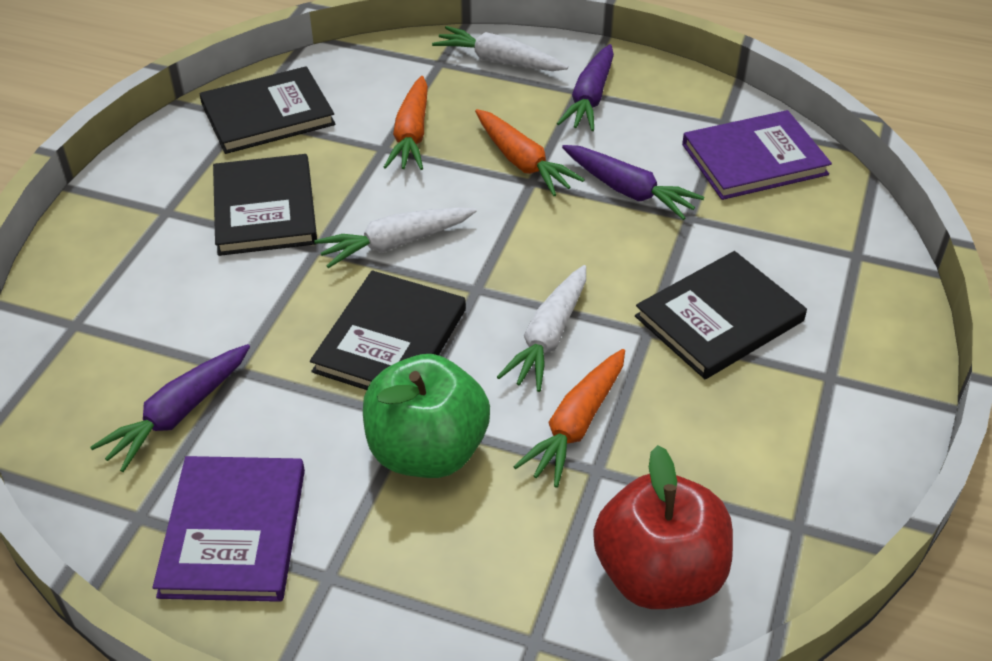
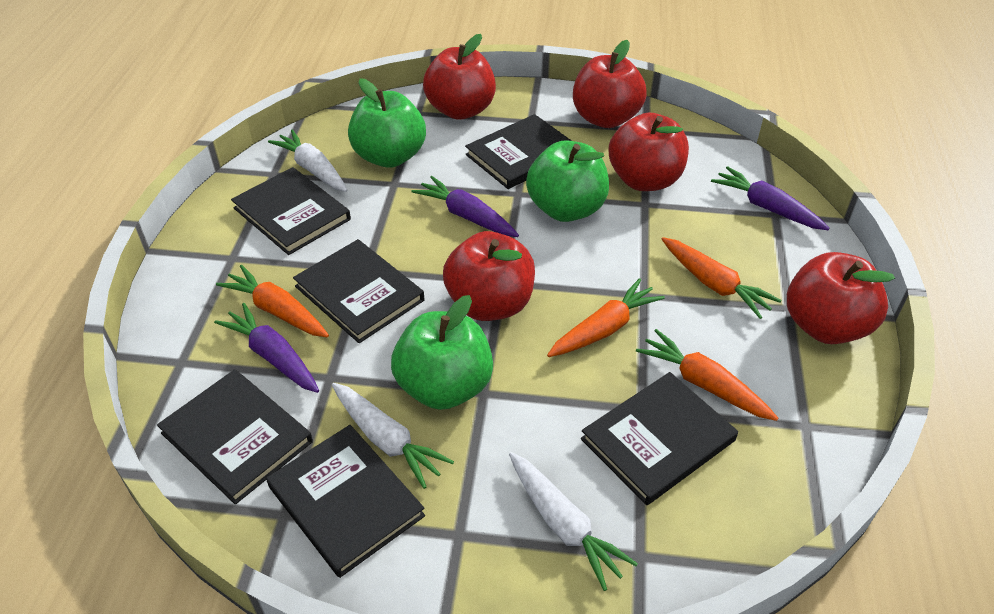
black book: [199,66,336,154] [213,154,317,256] [310,270,466,390] [635,251,807,379] = 4 -> [157,369,313,504] [231,167,351,255] [266,425,425,578] [293,239,424,343] [465,114,572,189] [581,372,738,505] = 6
green apple: [363,354,490,478] = 1 -> [348,78,426,168] [391,295,493,410] [526,140,609,222] = 3
orange carrot: [384,76,428,170] [475,109,585,196] [513,349,625,488] = 3 -> [216,265,329,337] [547,278,665,357] [636,329,778,421] [662,237,781,319] = 4
purple book: [152,456,305,602] [682,110,832,200] = 2 -> none = 0
red apple: [593,445,733,609] = 1 -> [423,34,496,120] [443,231,535,321] [573,40,647,128] [609,113,689,191] [787,252,895,344] = 5

